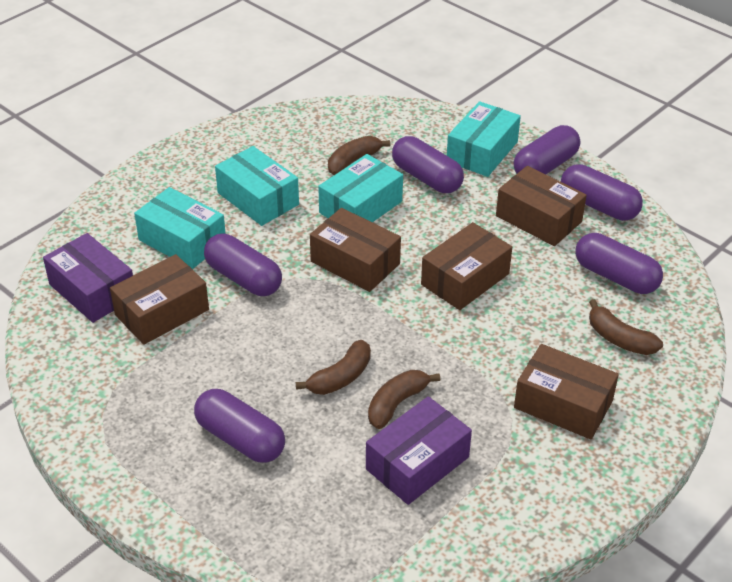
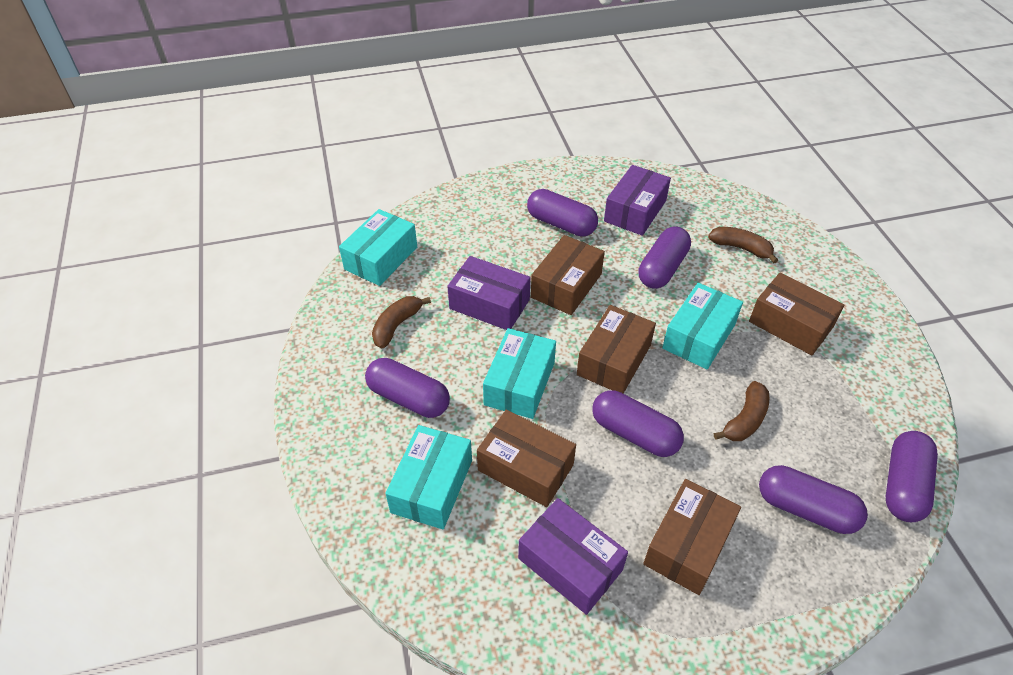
brown banana: [296,340,371,395] [328,136,390,175] [368,370,440,429] [589,299,663,355] = 4 -> [372,296,431,348] [708,227,778,263] [714,381,769,441] = 3
purple box: [43,233,133,323] [366,396,472,505] = 2 -> [447,256,531,330] [518,498,628,615] [604,165,671,236] = 3

